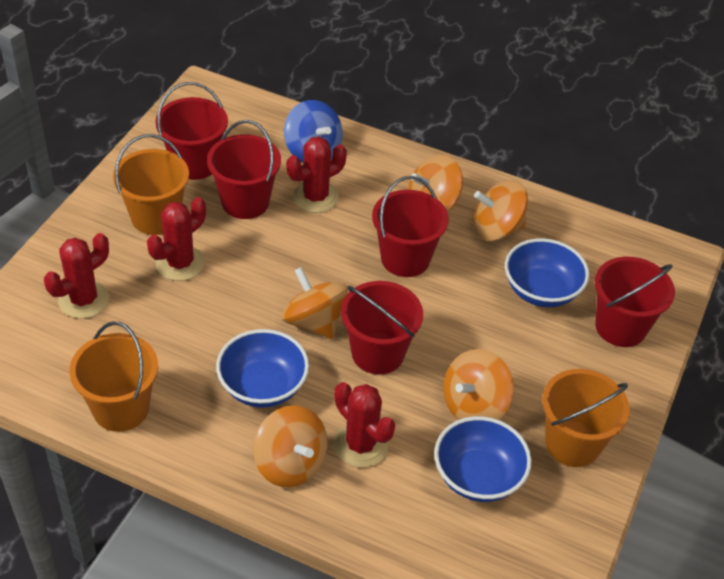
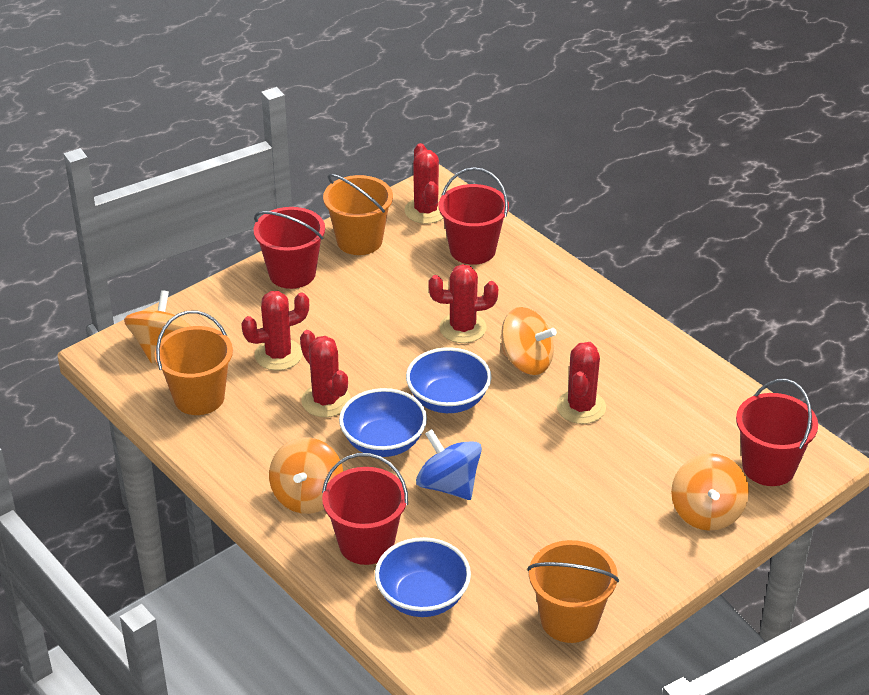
orange spinning top: [253,405,328,487] [281,267,348,339] [408,154,463,212] [443,349,514,420] [474,180,528,241] = 5 -> [124,290,190,363] [269,437,343,514] [500,307,557,375] [671,453,749,531] = 4
red bucket: [156,82,228,180] [207,120,281,219] [341,281,423,375] [372,176,449,277] [595,257,675,347] = 5 -> [254,207,325,289] [322,453,408,565] [439,167,509,265] [736,379,818,486] = 4
red cactus: [44,233,109,319] [147,197,206,281] [287,136,347,213] [334,382,395,468] = 4 -> [241,291,309,370] [300,330,351,417] [404,143,443,224] [429,264,498,343] [557,342,606,424] = 5

